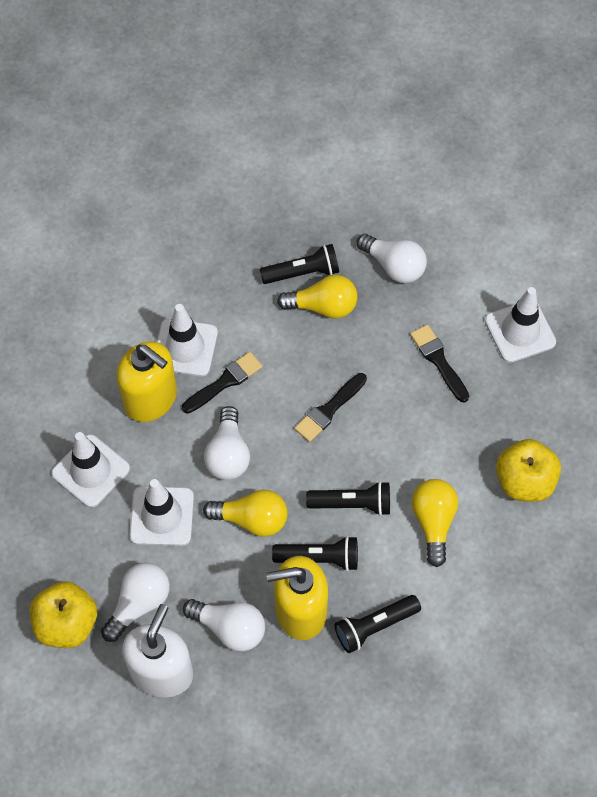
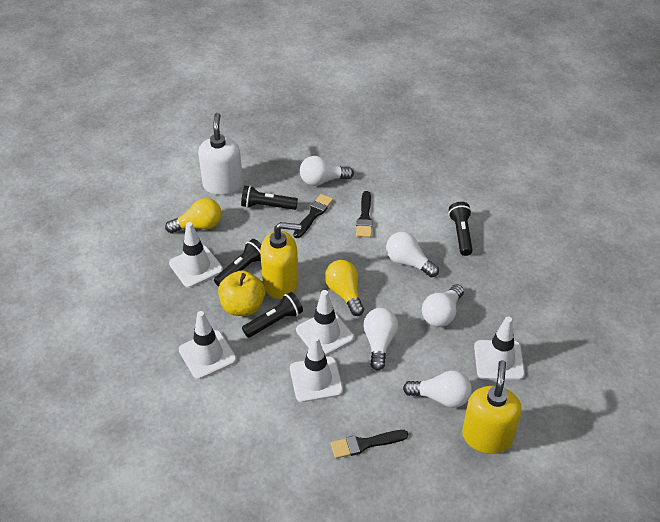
white light bulb: [101,563,170,642] [183,599,265,651] [204,406,250,480] [357,234,427,283] = 4 -> [300,156,354,186] [363,308,398,370] [386,232,439,278] [403,370,472,408] [422,284,464,327] = 5
white traffic cone: [51,432,130,508] [129,479,194,546] [157,304,218,377] [485,287,556,363] = 4 -> [169,222,223,288] [179,311,236,379] [290,336,343,402] [296,290,354,356] [474,317,525,380] = 5
yellow apple: [30,581,97,648] [496,439,561,502] = 2 -> [218,271,266,316] = 1
yellow light bulb: [203,490,288,537] [277,275,358,319] [412,479,459,567] = 3 -> [165,198,221,233] [325,260,364,316] = 2

